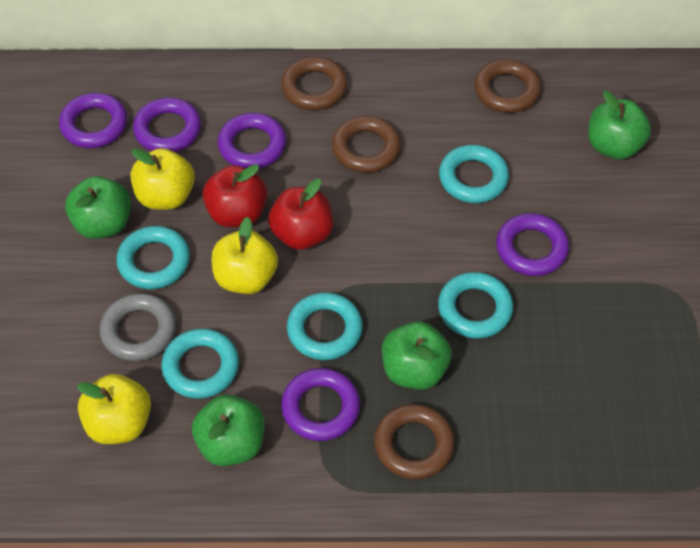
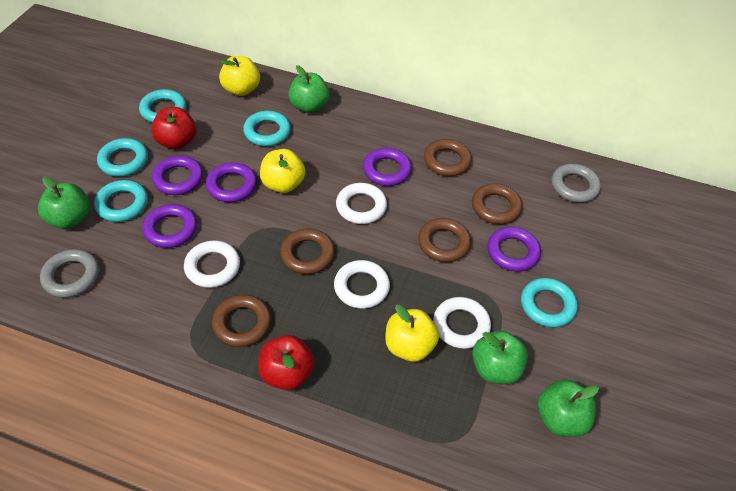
brown ring: [281,57,347,110] [332,116,401,173] [374,404,455,479] [474,59,541,113] = 4 -> [212,295,271,347] [280,229,335,274] [418,218,471,262] [424,139,472,176] [472,183,523,224] = 5
grey ring: [100,293,176,361] = 1 -> [40,249,99,298] [551,164,601,203] = 2
white ring: none = 0 -> [184,240,240,288] [334,260,390,309] [336,183,387,224] [433,297,491,349] = 4

